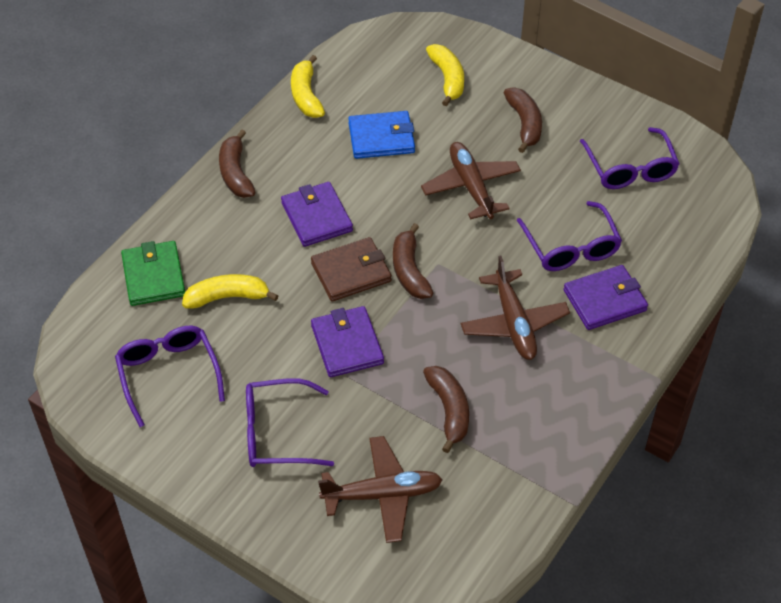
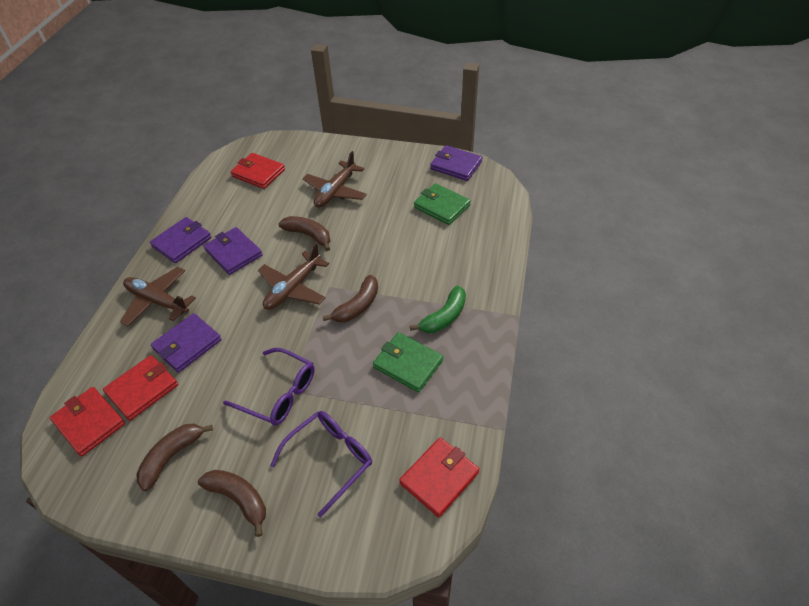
blue wallet: [348,111,415,159] = 1 -> none = 0
brown wallet: [311,237,392,301] = 1 -> none = 0
green banana: none = 0 -> [410,285,466,333] = 1
green wallet: [121,241,185,306] = 1 -> [373,332,443,392] [414,183,471,225] = 2
purple glasses: [115,326,225,427] [246,378,334,467] [517,201,622,271] [580,127,679,189] = 4 -> [223,348,315,425] [270,411,372,518] = 2
purple wallet: [281,182,353,247] [311,306,384,377] [564,265,648,330] = 3 -> [150,217,212,263] [151,313,222,373] [203,227,263,275] [430,145,483,181] = 4
red wallet: none = 0 -> [50,387,125,456] [103,355,178,421] [231,153,285,189] [399,437,479,517] = 4
yellow banana: [182,274,279,309] [291,55,325,118] [426,44,464,106] = 3 -> none = 0

